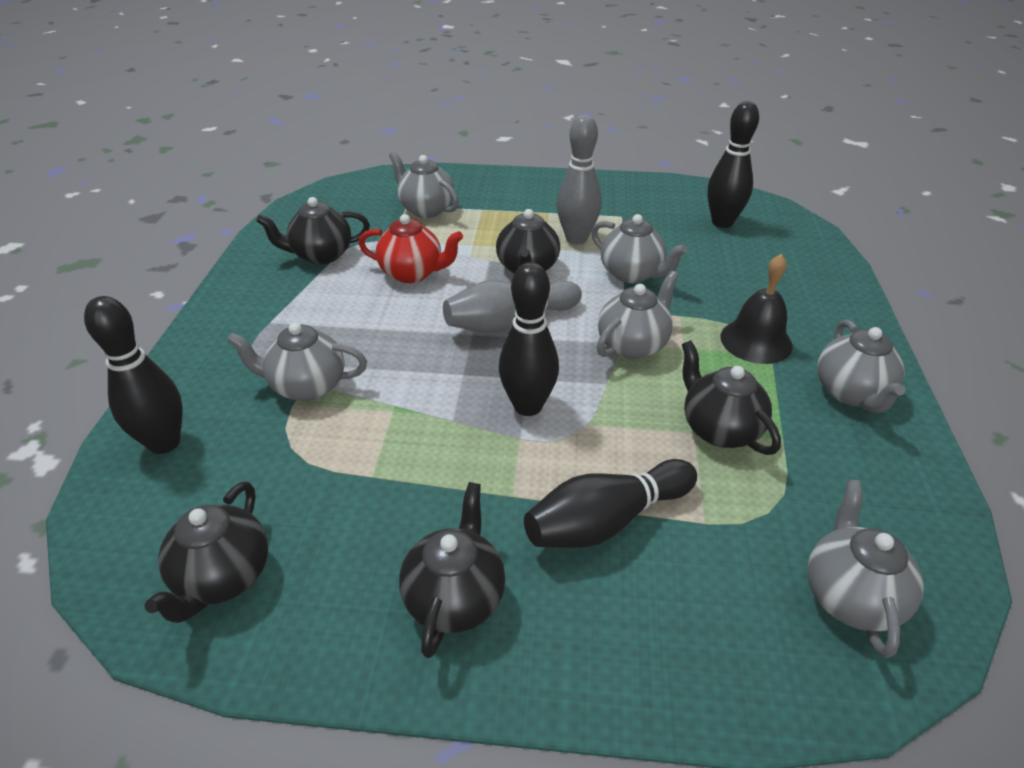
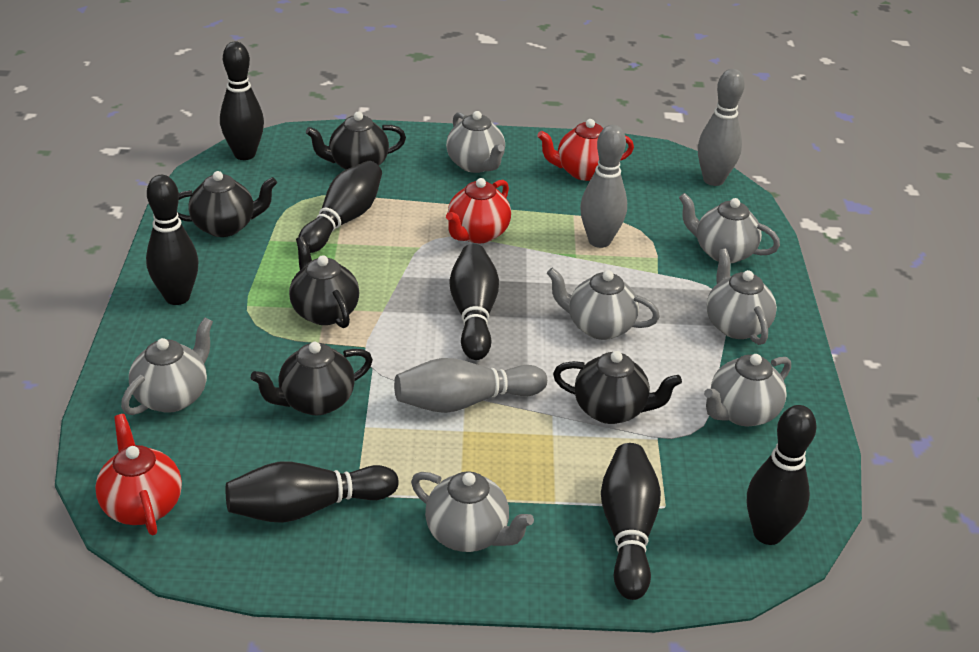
black bell: [720,254,793,364] = 1 -> none = 0
black bowling pin: [84,296,183,454] [499,262,559,416] [524,459,697,548] [708,101,759,228] = 4 -> [146,175,199,305] [220,42,264,160] [226,462,399,523] [299,161,382,253] [449,244,499,360] [601,443,661,600] [747,405,817,545] = 7
grey bowling pin: [443,280,582,333] [557,115,602,244] = 2 -> [394,358,547,413] [580,125,627,248] [698,69,745,186] = 3
grey teapot: [227,322,367,401] [389,151,459,218] [591,214,687,283] [597,271,679,359] [807,480,924,658] [817,319,906,413] = 6 -> [121,318,213,415] [411,471,534,552] [446,111,505,173] [547,268,660,340] [679,193,780,264] [704,354,791,426] [706,249,777,345] = 7
red teapot: [358,214,463,283] = 1 -> [95,414,182,535] [446,178,511,243] [537,119,634,181] = 3

